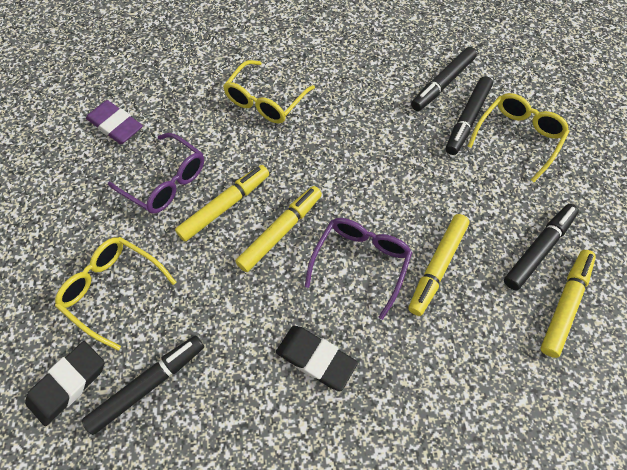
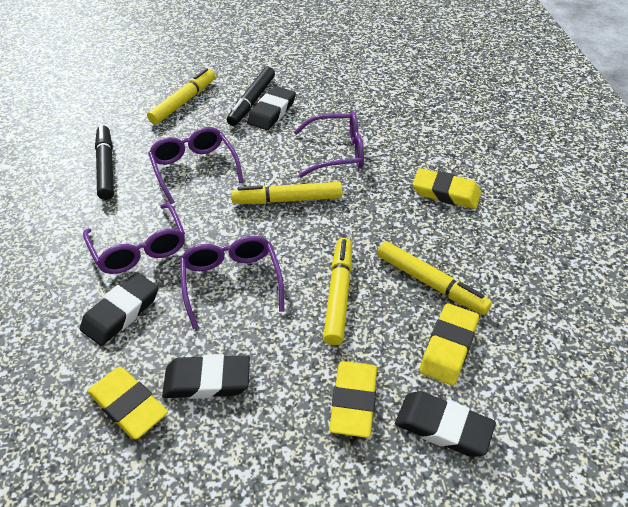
black eraser: [25,341,104,426] [276,326,358,391] = 2 -> [80,272,158,346] [162,354,250,399] [247,86,296,130] [395,391,496,457] = 4
black marker: [82,335,204,435] [411,47,477,111] [446,76,493,155] [504,204,579,290] = 4 -> [95,125,114,200] [227,67,275,126] = 2
purple eraser: [86,100,143,144] = 1 -> none = 0
purple glasses: [108,133,204,214] [305,218,412,320] = 2 -> [83,203,185,274] [148,127,243,204] [180,236,284,329] [294,112,364,178] = 4
yellow eraser: none = 0 -> [87,367,168,439] [329,361,377,438] [412,168,481,209] [419,303,479,385] = 4
yellow glasses: [55,237,176,350] [223,60,315,124] [468,93,569,182] = 3 -> none = 0

